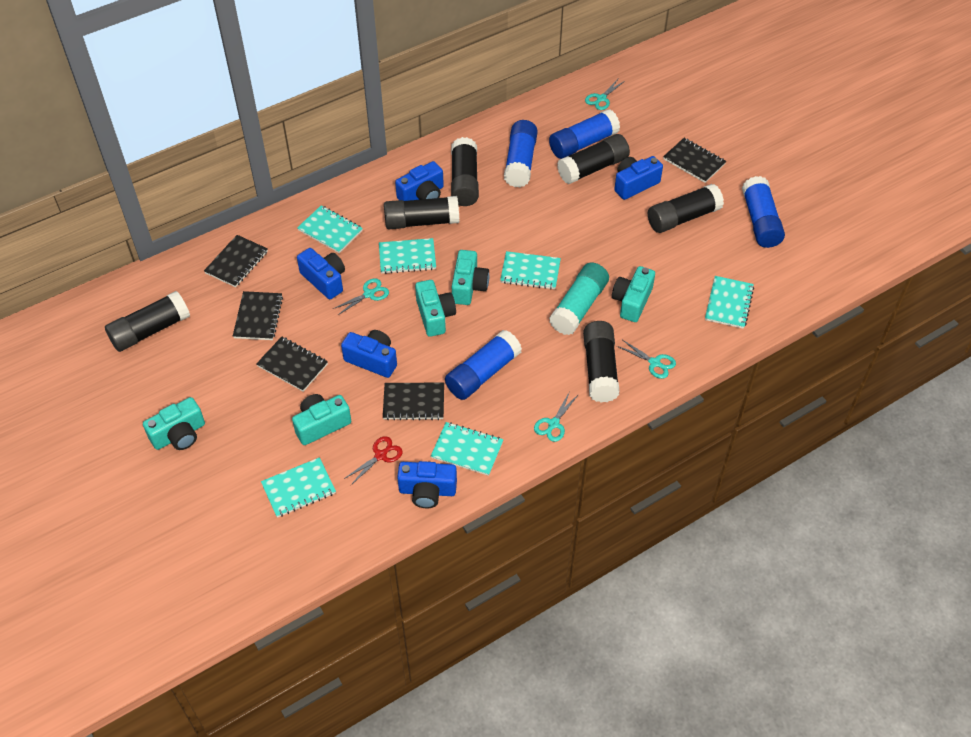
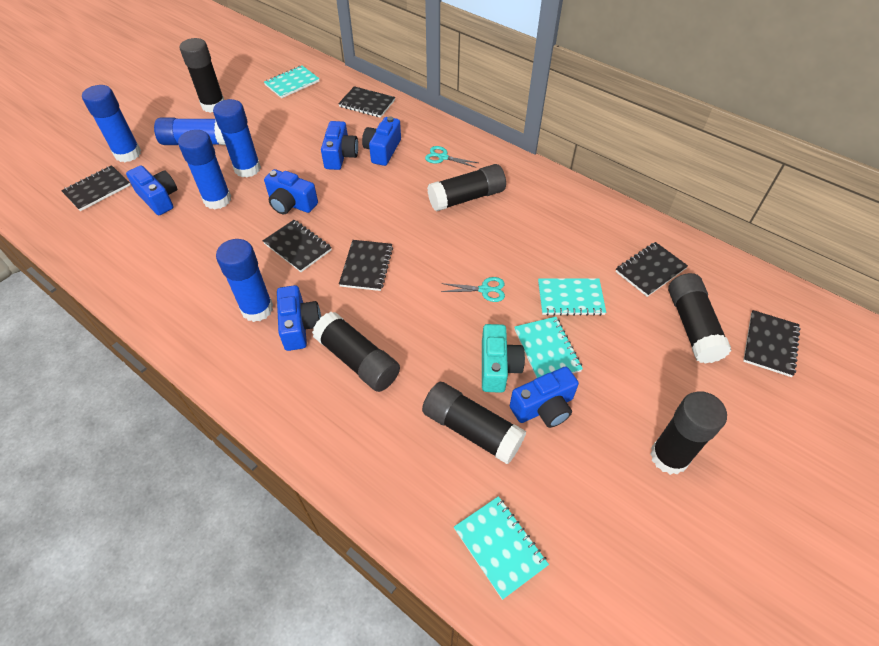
black notebook: [204,235,268,287] [233,291,283,340] [256,337,328,392] [383,383,444,420] [663,138,726,183] = 5 -> [61,165,130,211] [263,220,332,272] [338,86,395,118] [339,240,393,291] [615,242,688,297] [743,310,801,377] = 6
blue camera: [297,248,345,300] [341,330,397,378] [395,161,444,201] [397,461,457,508] [614,156,663,200] = 5 -> [126,165,177,215] [264,169,318,214] [277,285,321,351] [321,121,358,170] [362,116,401,166] [510,367,579,428] = 6
blue glue stick: [445,330,522,400] [504,120,538,188] [549,109,620,159] [742,176,785,248] = 4 -> [82,85,141,162] [154,118,226,145] [178,130,231,209] [213,99,261,178] [216,239,273,322] = 5
red scissors: [344,436,403,485] = 1 -> none = 0
turquoise camera: [143,397,205,450] [292,394,351,445] [415,280,456,337] [452,250,489,305] [612,266,655,322] = 5 -> [482,324,525,393] = 1
turquoise glue stick: [549,263,609,335] = 1 -> none = 0
turquoise notebook: [261,457,336,518] [297,205,363,253] [379,238,436,274] [431,422,503,476] [500,251,561,290] [705,276,754,329] = 6 -> [264,66,319,98] [454,496,549,600] [514,317,583,378] [538,278,606,316] = 4
turquoise scissors: [333,278,389,315] [534,391,579,442] [585,79,625,110] [617,340,676,379] = 4 -> [425,146,478,168] [441,277,505,302] = 2

